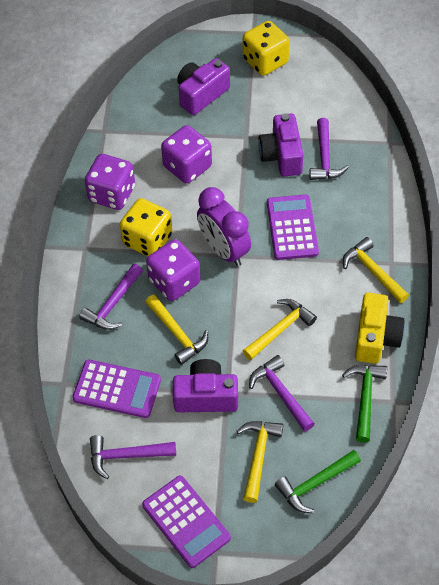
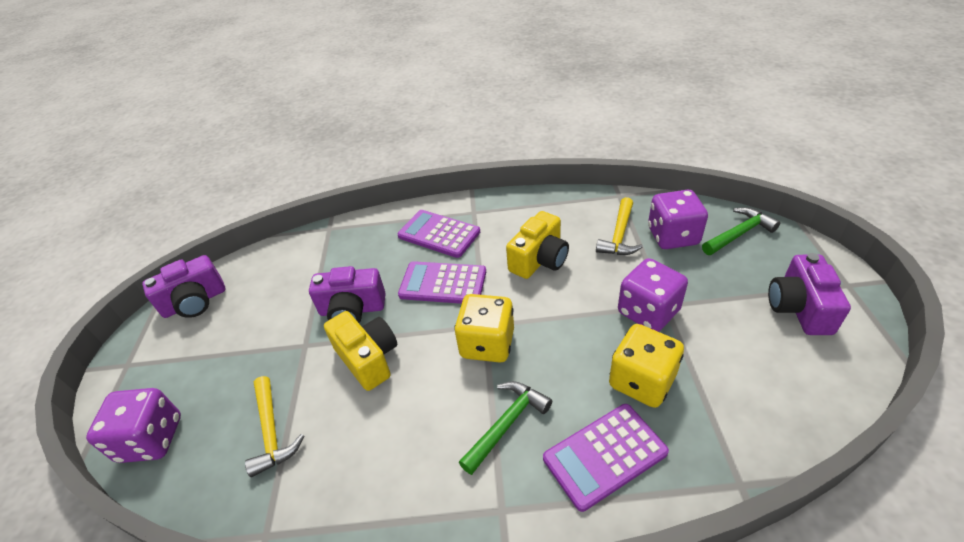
purple clock: [197,187,251,267] = 1 -> none = 0
purple hammer: [79,264,143,330] [90,435,176,479] [249,355,315,432] [309,118,349,180] = 4 -> none = 0
yellow camera: [355,293,405,364] = 1 -> [324,311,397,391] [506,211,569,279] = 2
yellow hammer: [145,294,208,365] [237,421,283,503] [243,299,317,360] [343,237,409,303] = 4 -> [245,376,304,477] [596,197,643,255] = 2

